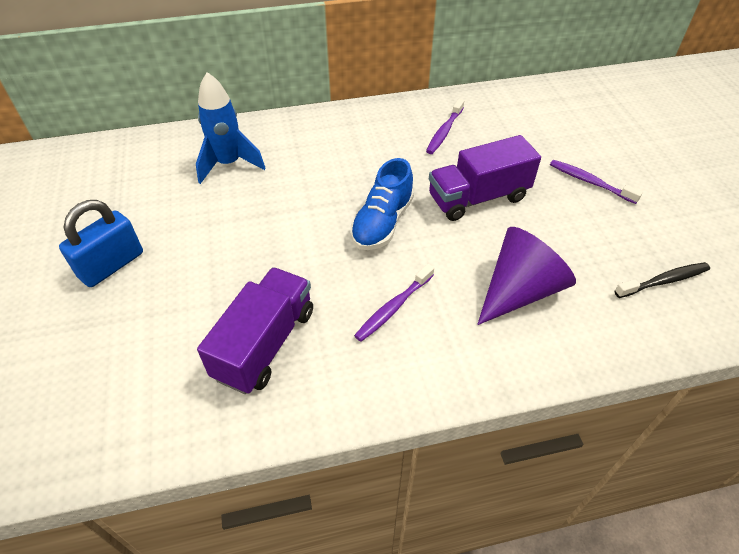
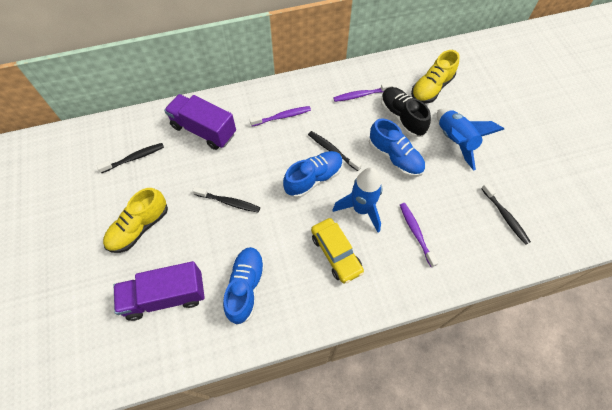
black shoe: none = 0 -> [381,87,431,137] = 1
black toothbrush: [614,262,710,298] = 1 -> [97,143,164,173] [193,187,260,213] [308,131,362,171] [481,183,531,245] = 4
blue padlock: [59,200,143,287] = 1 -> none = 0
blue rocket: [196,72,265,184] = 1 -> [333,167,382,233] [437,109,504,171] = 2
blue shoe: [350,158,414,250] = 1 -> [223,247,265,325] [283,151,343,198] [369,118,425,177] = 3
purple cone: [477,227,576,325] = 1 -> none = 0
yellow car: none = 0 -> [311,218,364,284] = 1
yellow shoe: none = 0 -> [103,188,168,253] [411,50,459,104] = 2

